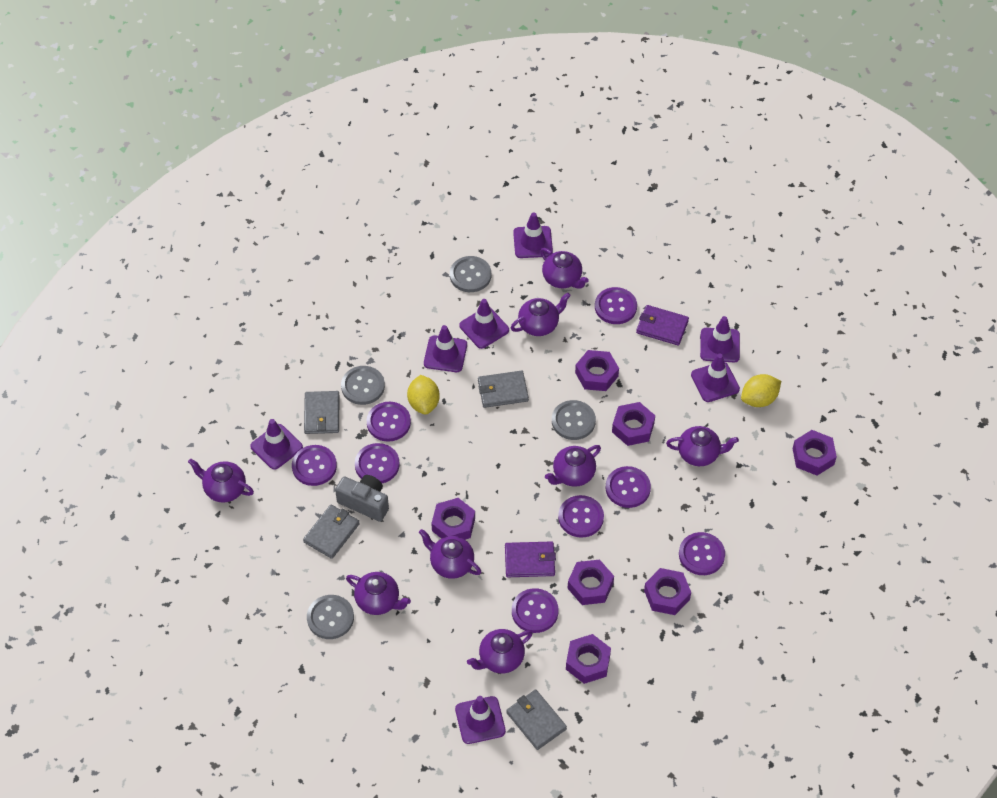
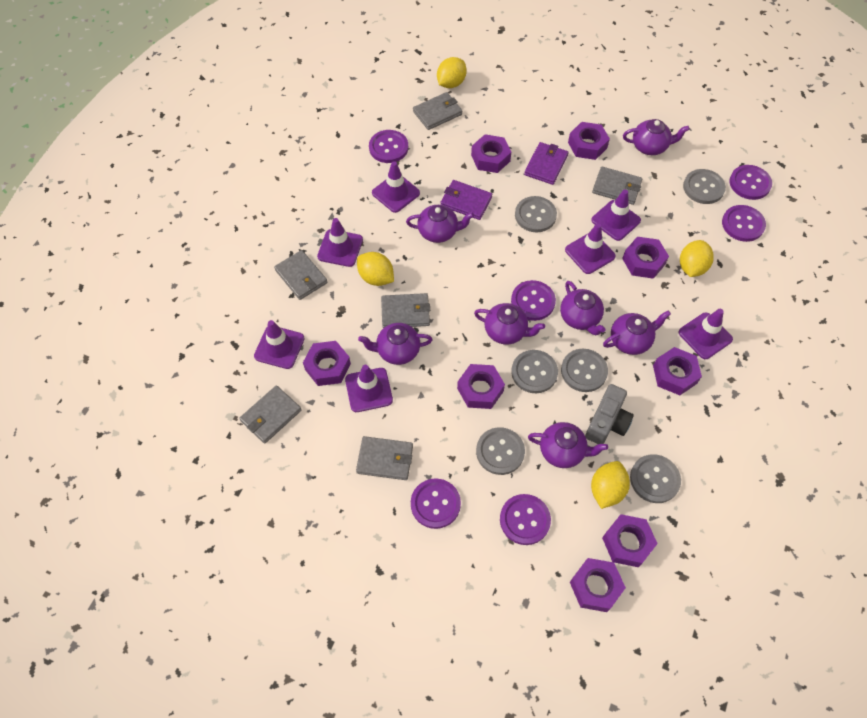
grey button: [307,595,354,639] [341,366,385,405] [450,256,491,292] [552,400,596,440] = 4 -> [476,427,525,475] [511,350,558,393] [515,196,557,232] [561,349,608,392] [630,454,681,503] [683,169,726,204] = 6
grey wallet: [303,505,360,559] [304,391,339,434] [478,371,529,408] [506,689,567,750] = 4 -> [239,385,302,444] [274,250,328,300] [356,436,413,480] [381,293,430,328] [413,92,462,130] [592,167,642,205] = 6
purple button: [292,445,337,486] [355,443,400,483] [367,402,411,442] [512,588,559,633] [558,495,604,538] [595,287,637,324] [606,466,651,508] [679,532,725,575] = 8 -> [369,130,408,163] [411,478,461,529] [500,494,551,545] [511,280,556,321] [722,205,766,242] [729,165,772,200] = 6
purple nut: [431,498,475,540] [566,634,611,684] [568,560,614,605] [575,350,619,391] [612,402,655,446] [644,568,691,615] [793,430,837,476] = 7 -> [303,341,351,386] [457,364,505,409] [471,135,511,173] [568,122,610,160] [570,558,626,612] [602,514,658,567] [622,237,669,279] [653,347,702,395] = 8
purple teapot: [188,459,254,503] [346,572,411,615] [419,529,481,579] [467,629,532,674] [511,292,571,336] [540,248,589,289] [545,445,601,487] [666,426,739,466] = 8 -> [358,323,433,365] [406,205,474,243] [474,303,545,344] [528,422,608,468] [560,281,606,335] [603,311,671,355] [623,119,690,155] = 7
yellow lemon: [407,375,440,415] [741,374,781,407] = 2 -> [357,252,394,286] [437,57,467,88] [591,461,630,509] [680,240,714,277] = 4

